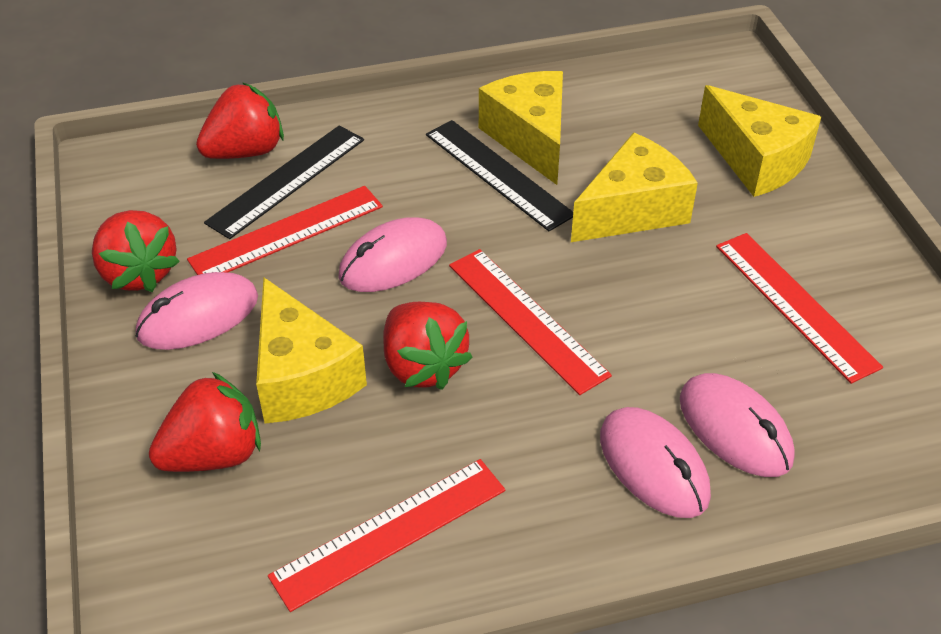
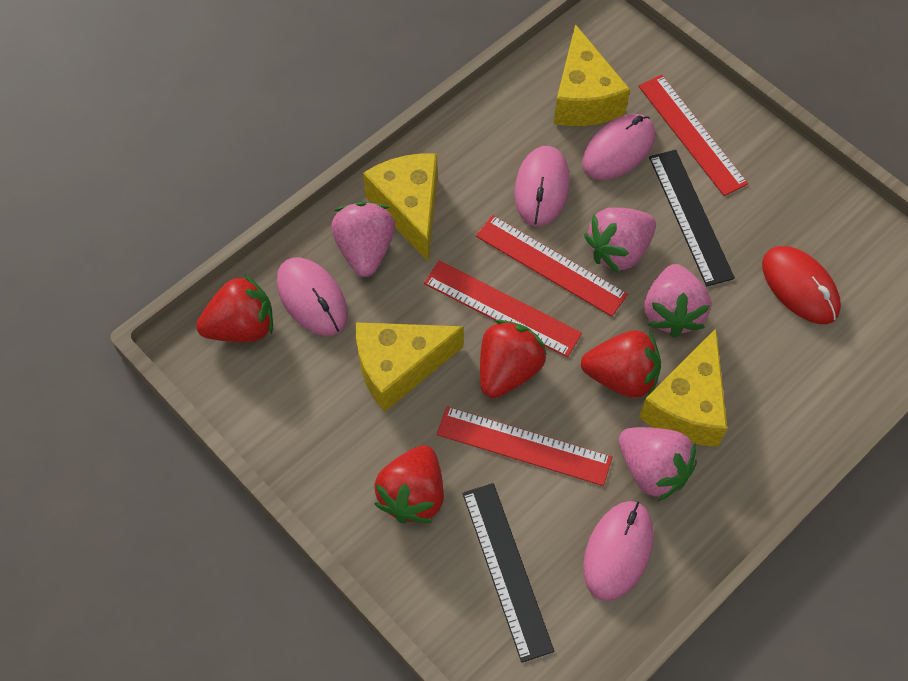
pink strawberry: none = 0 -> [331,202,395,277] [584,207,656,273] [619,427,697,501] [644,264,711,337] = 4
red mouse: none = 0 -> [762,246,841,324] = 1

